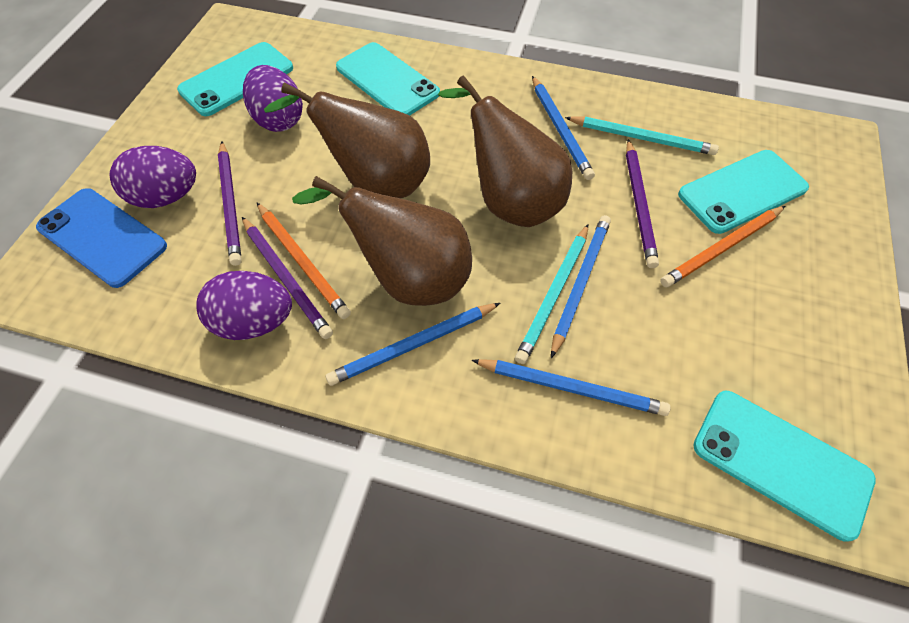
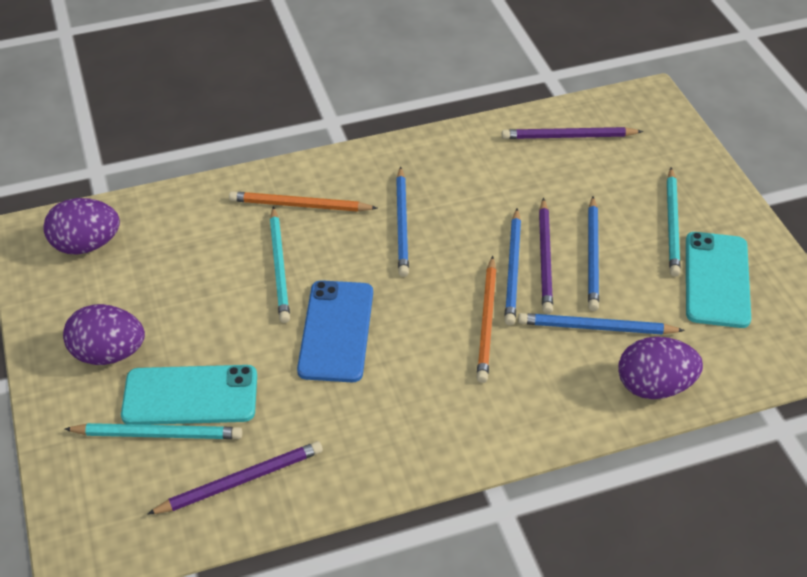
brown pear: [264,83,430,198] [292,176,472,306] [438,75,572,227] = 3 -> none = 0
turquoise pencil: [515,224,588,364] [565,117,719,155] = 2 -> [65,423,242,439] [270,207,290,323] [667,168,681,277] = 3
turquoise phone: [177,42,293,116] [336,42,440,116] [678,150,809,234] [693,391,876,542] = 4 -> [121,365,257,425] [686,232,751,328] = 2

